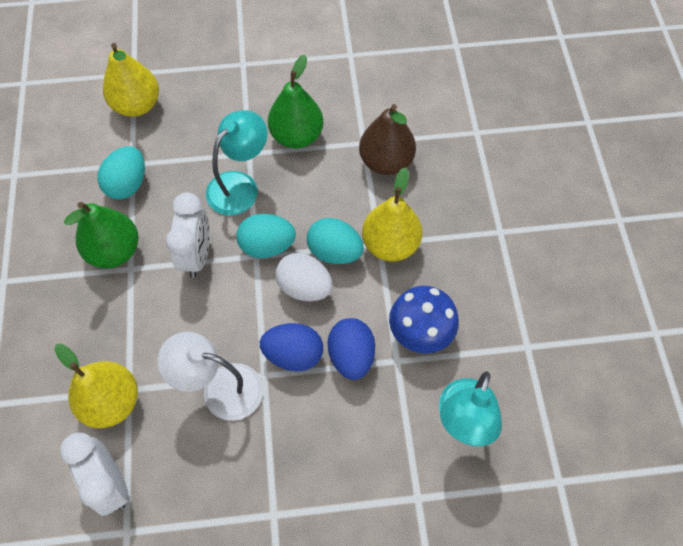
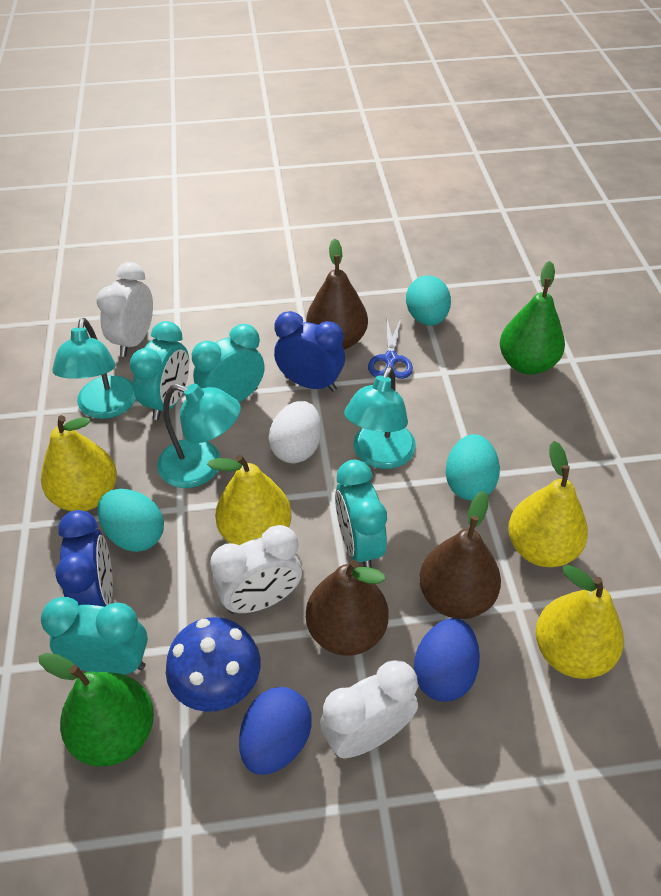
blue clock: none = 0 -> [55,510,113,607] [274,311,345,392] = 2
blue scissors: none = 0 -> [368,318,413,379] = 1
brown pear: [359,104,416,175] = 1 -> [306,239,368,350] [306,560,389,656] [419,491,501,619] = 3
turquoise clock: none = 0 -> [41,597,148,675] [130,321,189,420] [192,324,265,402] [335,460,387,568] = 4
turquoise lamp: [206,110,267,215] [439,371,502,446] = 2 -> [52,318,136,419] [157,384,241,488] [344,366,416,469] = 3
white clock: [60,432,129,516] [166,192,210,278] = 2 -> [96,262,153,357] [210,525,302,614] [320,660,418,758] = 3
white lamp: [158,332,263,421] = 1 -> none = 0
yellow pear: [55,344,138,428] [103,43,159,117] [362,167,422,261] = 3 -> [41,415,117,511] [207,455,292,545] [508,441,588,567] [535,565,624,679] = 4

